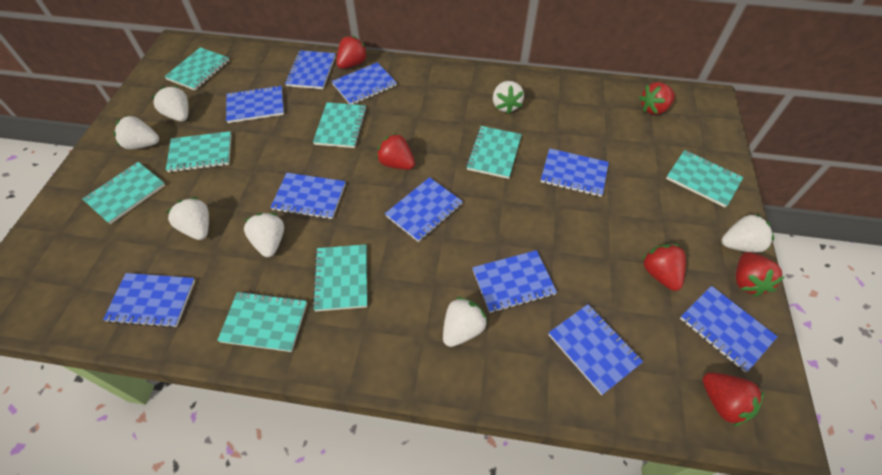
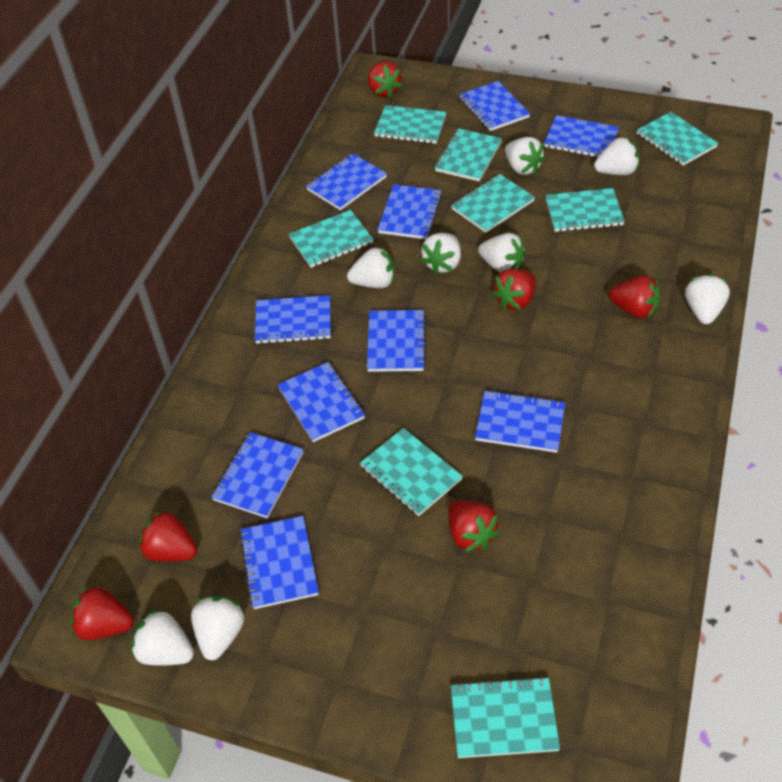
white strawberry: [114,115,159,149] [152,86,189,122] [166,197,209,240] [244,213,284,257] [443,297,488,347] [493,81,524,114] [722,213,774,253] = 7 -> [131,609,194,666] [191,596,245,661] [347,247,395,288] [421,233,461,274] [478,233,526,273] [505,137,545,175] [594,137,639,175] [685,274,730,324] = 8

